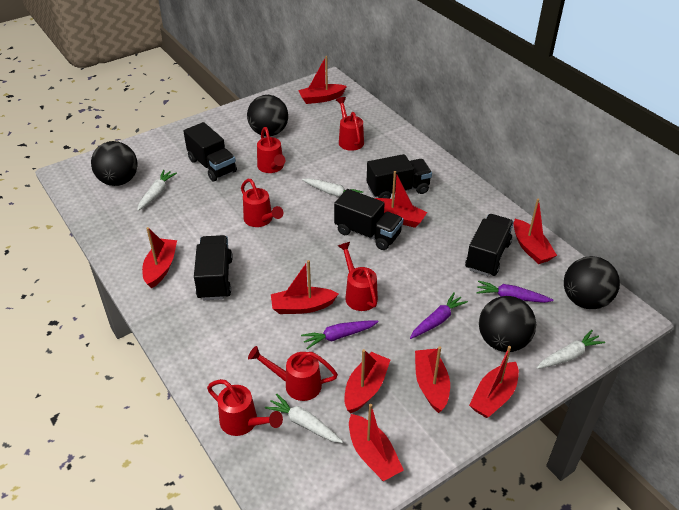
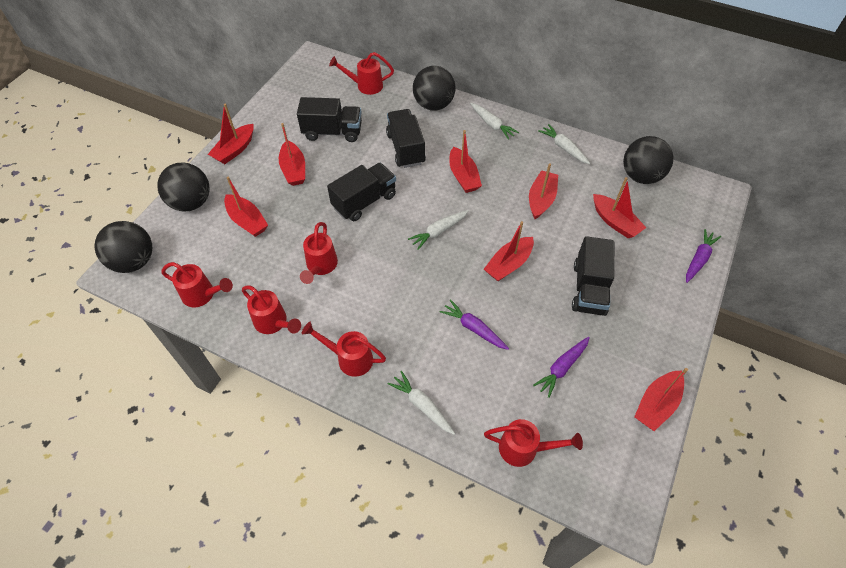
black truck: [183,122,237,181] [194,235,233,300] [334,189,403,250] [367,154,432,199] [465,214,514,276] = 5 -> [297,97,362,142] [327,163,396,221] [386,109,426,168] [572,236,614,316] = 4
red boat: [142,227,177,289] [271,260,339,314] [298,56,347,104] [344,349,390,413] [349,404,404,481] [375,171,427,228] [415,346,450,413] [469,346,519,418] [513,199,557,264] = 9 -> [208,104,254,164] [224,177,268,237] [279,123,305,186] [449,130,482,193] [484,221,534,281] [529,164,558,219] [593,177,647,238] [634,368,688,431] = 8

